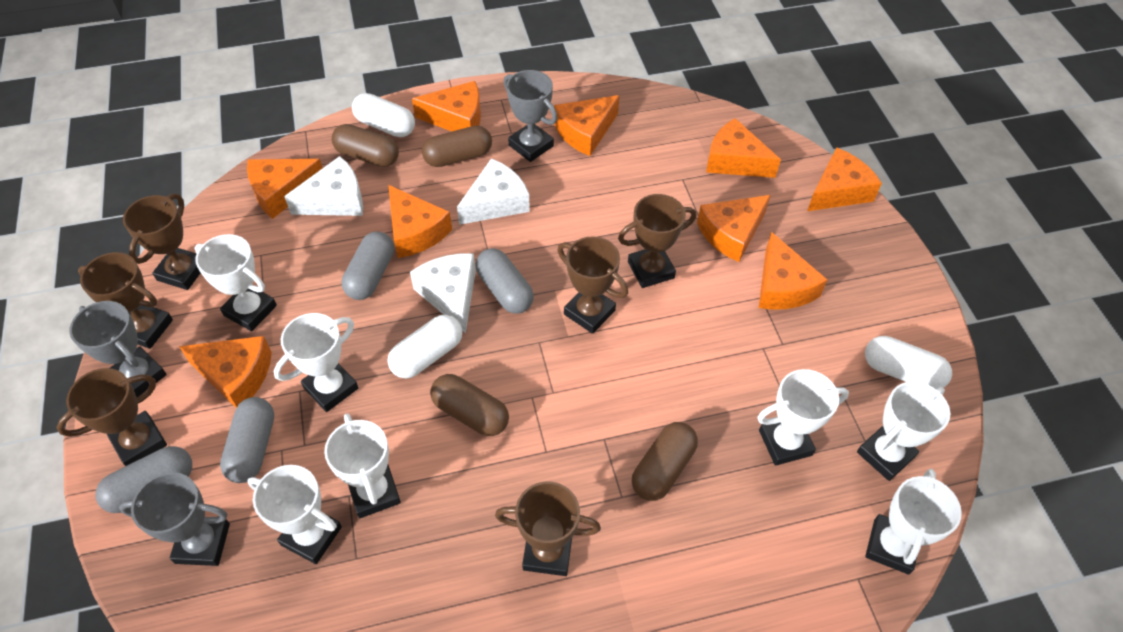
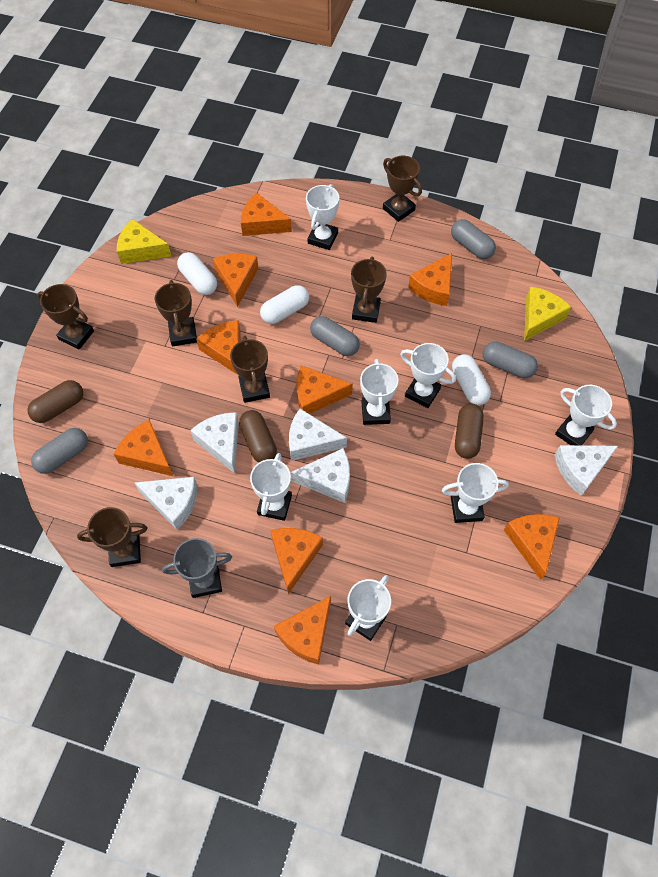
brown capsule: [332,124,399,167] [422,126,492,167] [430,374,509,436] [632,422,698,501] = 4 -> [27,380,83,423] [239,410,277,462] [455,404,484,459] = 3
grey trophy: [69,301,167,398] [119,472,230,566] [504,70,557,162] = 3 -> [162,538,232,598] = 1
white cheese: [284,156,363,216] [410,253,476,333] [457,158,530,225] = 3 -> [135,477,198,530] [190,412,239,473] [289,409,347,461] [290,448,350,503] [555,445,618,496] = 5
yellow cheese: none = 0 -> [117,219,171,264] [524,287,571,341] = 2

